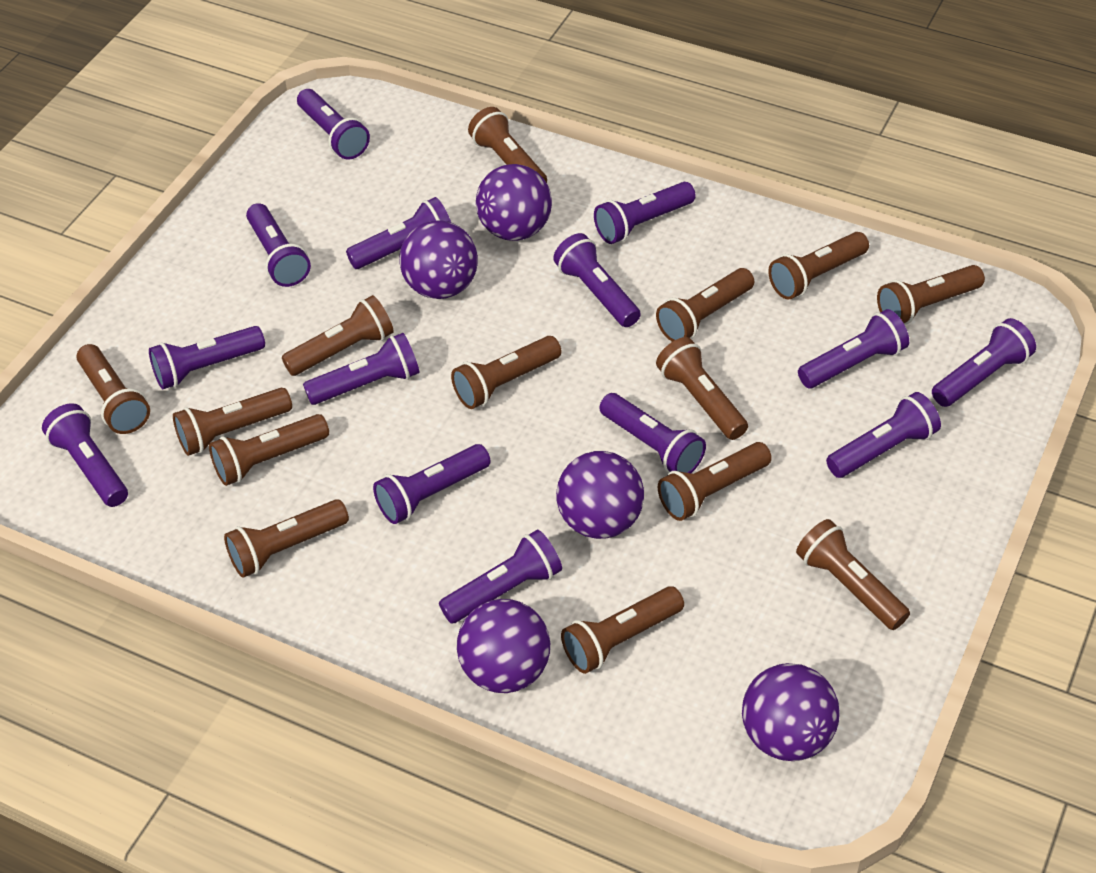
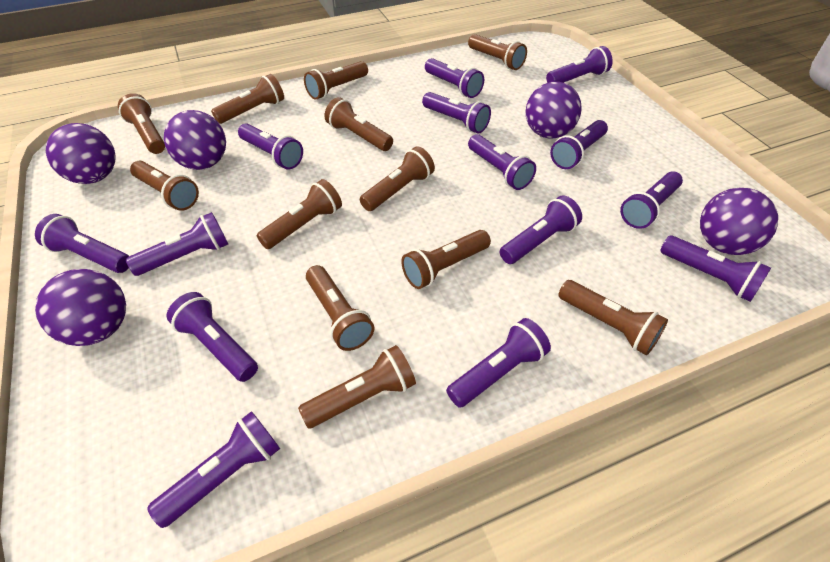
brown flashlight: [76,344,150,434] [173,388,292,456] [209,414,329,486] [224,499,349,578] [282,295,393,376] [451,336,561,409] [468,107,547,183] [561,586,684,674] [656,268,754,342] [656,337,748,440] [658,442,772,521] [768,232,869,300] [796,519,910,630] [877,265,985,325] = 14 -> [118,93,165,154] [130,161,199,211] [211,74,284,124] [257,179,342,249] [298,345,416,428] [304,61,368,100] [306,265,374,351] [325,97,393,151] [360,146,435,211] [401,230,491,289] [468,34,527,70] [559,280,668,355] = 12

